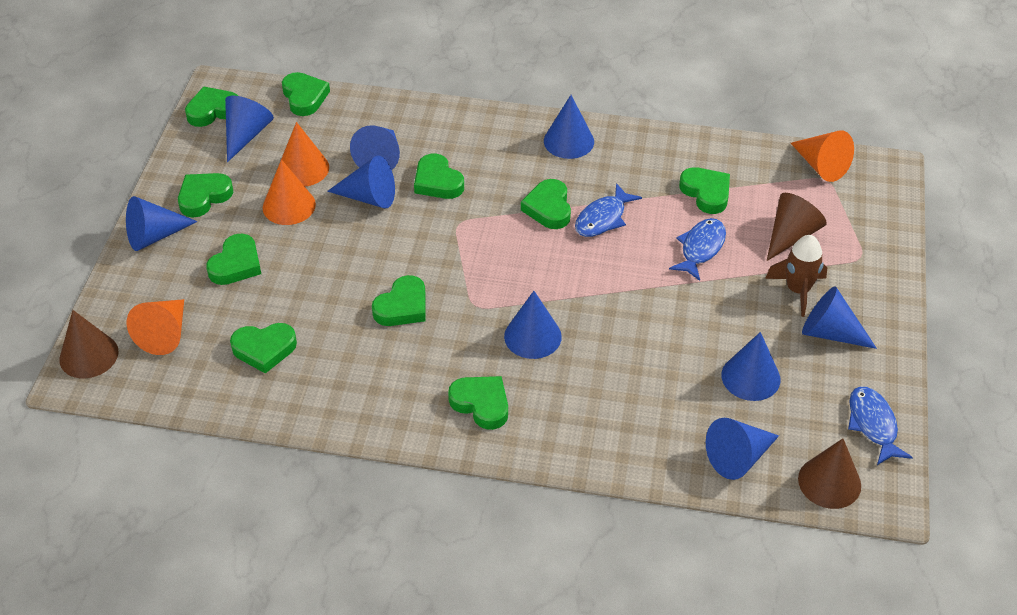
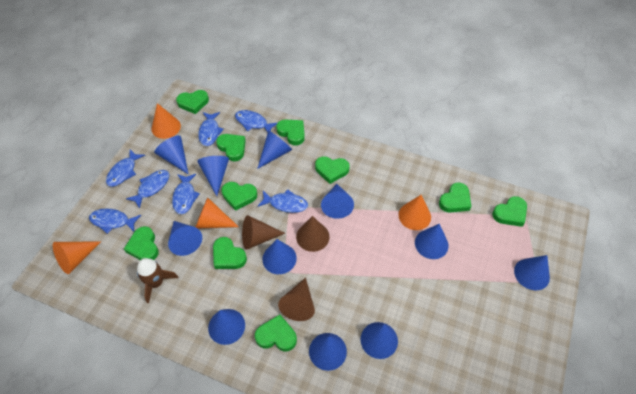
blue cone: [126,196,198,251] [225,96,274,162] [327,156,395,209] [350,125,400,170] [504,291,562,359] [544,95,594,159] [706,418,779,480] [721,332,781,401] [802,286,877,349] = 9 -> [154,136,189,175] [168,221,202,256] [197,156,229,196] [208,309,245,345] [257,131,292,169] [262,239,297,274] [309,333,347,371] [321,184,354,219] [361,322,398,359] [415,224,449,259] [514,255,550,290] = 11
blue fish: [575,183,642,237] [669,218,726,281] [848,387,913,465] = 3 -> [89,208,141,234] [106,149,145,187] [126,170,169,209] [172,174,200,214] [198,112,224,146] [235,110,277,132] [258,190,308,213] = 7

